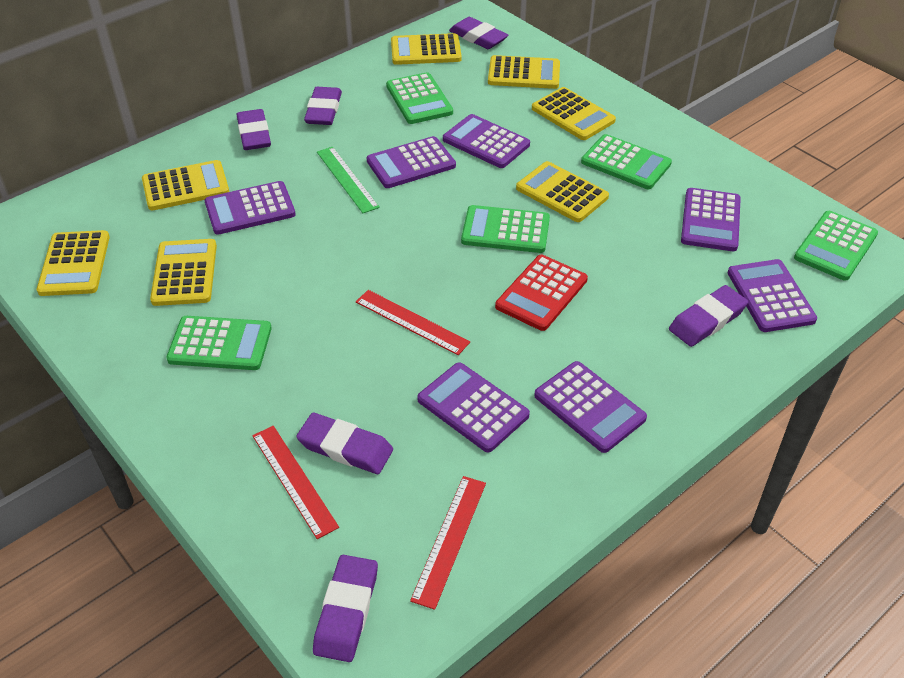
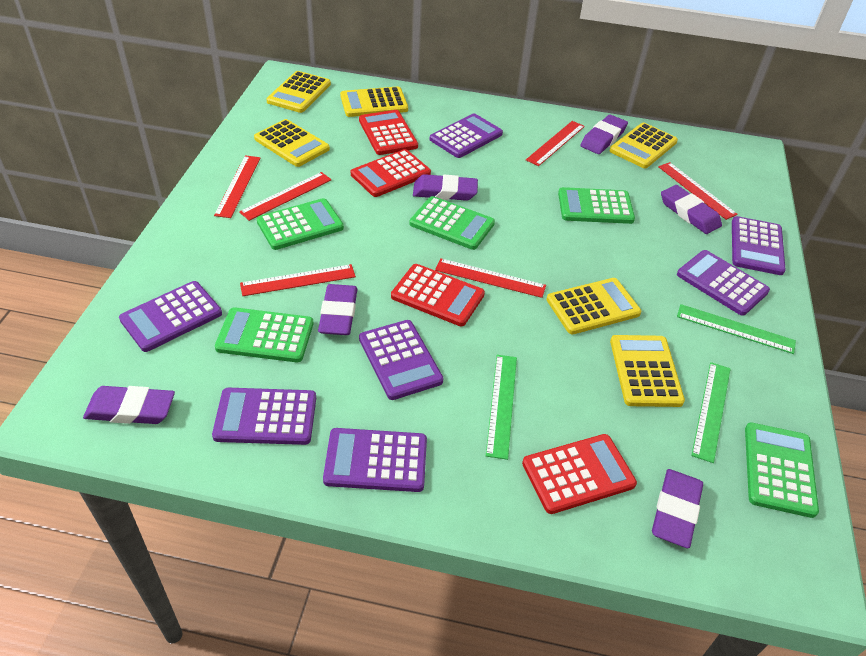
green ruler: [317,147,380,213] = 1 -> [486,355,517,460] [677,304,796,354] [691,362,731,463] = 3
red calculator: [495,255,588,331] = 1 -> [351,149,431,197] [359,110,418,155] [391,264,485,326] [522,434,637,514] = 4
red ruler: [252,426,339,539] [356,290,470,355] [410,476,486,610] = 3 -> [214,155,261,218] [239,172,332,221] [240,264,356,296] [435,258,546,298] [526,121,585,166] [658,162,738,220] = 6
yellow calculator: [37,230,110,296] [142,160,229,210] [150,239,217,306] [391,33,462,65] [488,55,560,89] [516,161,609,222] [532,87,616,140] = 7 -> [254,119,330,167] [266,71,331,113] [340,86,408,117] [546,278,641,334] [610,123,678,168] [610,335,685,407] = 6

